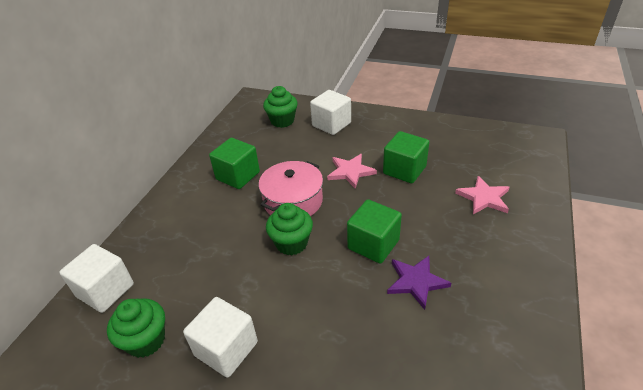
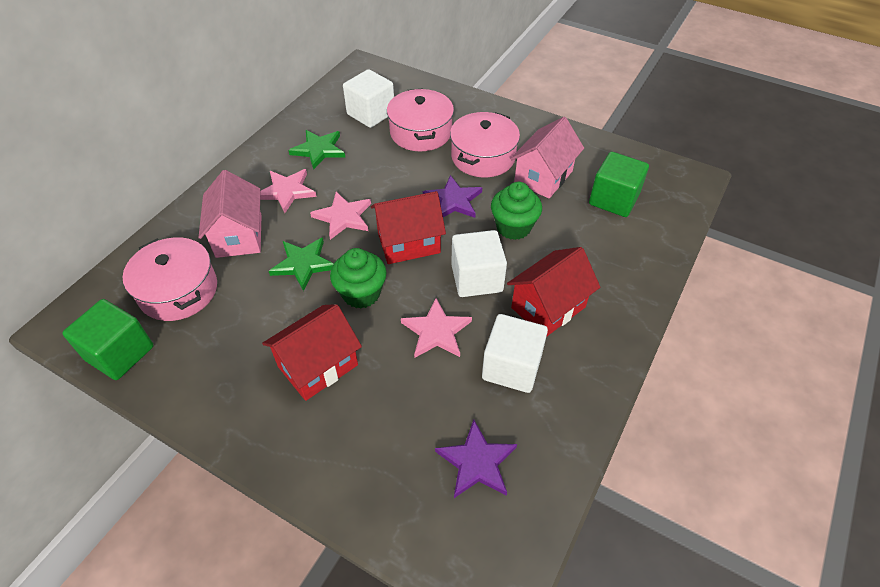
green cube: [209,138,260,189] [347,199,402,264] [383,131,429,183] = 3 -> [62,299,154,380] [589,152,649,217] = 2
green cupcake: [107,298,165,358] [263,86,298,128] [266,203,313,255] = 3 -> [330,248,387,309] [491,182,542,240] = 2
green star: none = 0 -> [269,237,334,291] [288,130,345,170] = 2
pink house: none = 0 -> [198,170,262,258] [510,117,584,199] = 2
pink pot: [259,161,323,216] = 1 -> [122,237,217,321] [387,88,454,151] [450,112,520,177] = 3
pink star: [327,154,377,189] [455,176,510,214] = 2 -> [260,169,317,213] [310,192,371,240] [401,298,472,358] = 3
purple star: [387,256,451,310] = 1 -> [423,175,482,218] [435,420,517,498] = 2
red house: none = 0 -> [262,304,362,401] [371,191,446,264] [507,247,600,337] = 3

